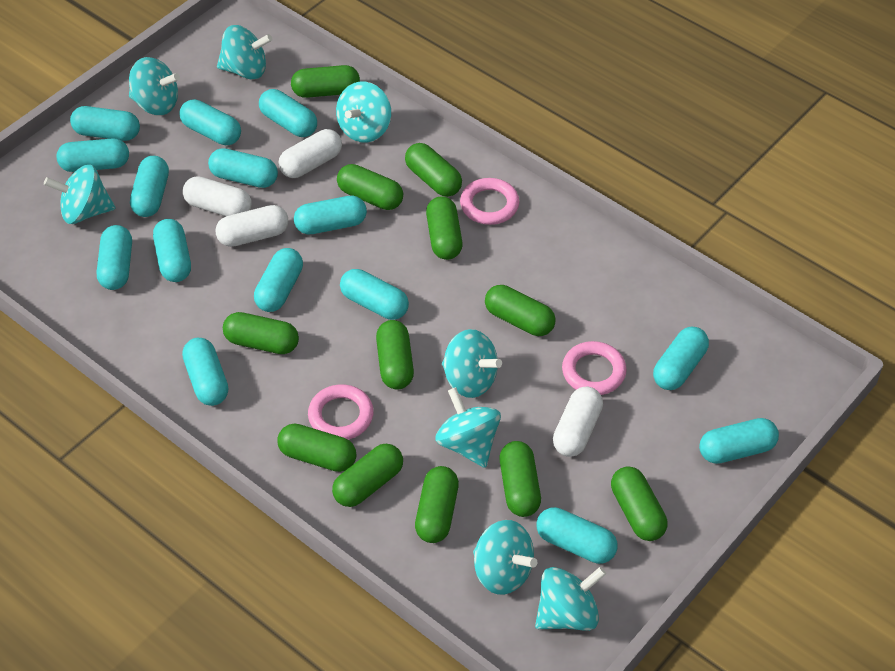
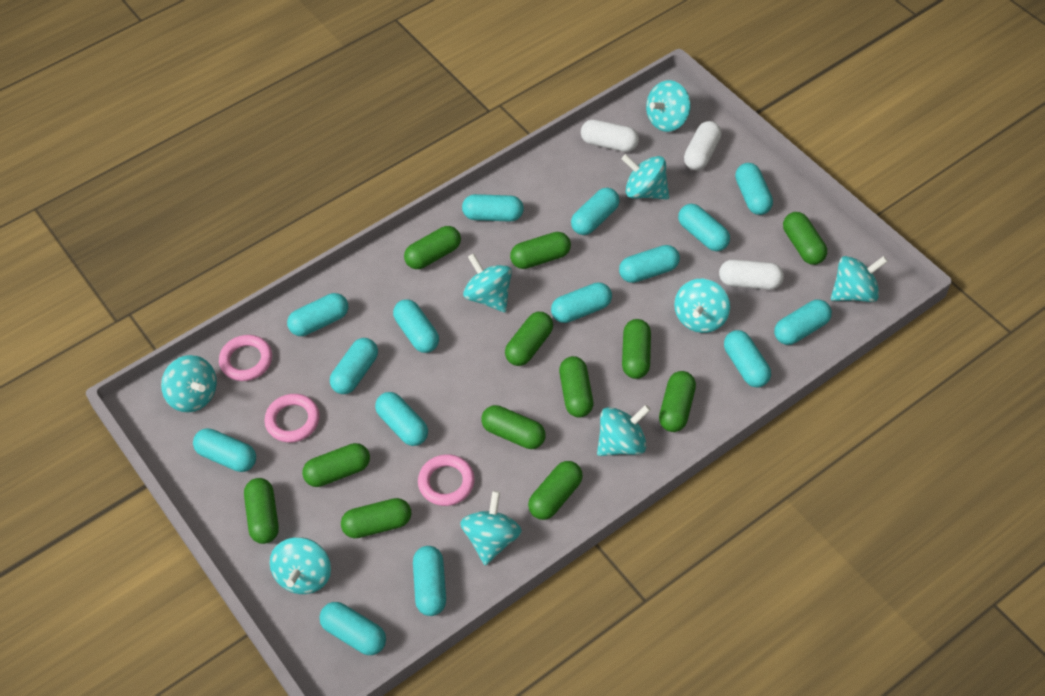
turquoise spinning top: [44,165,116,224] [129,57,180,115] [217,25,272,79] [336,82,391,142] [435,387,501,468] [442,329,502,398] [473,520,537,595] [535,567,606,631] = 8 -> [161,355,217,412] [269,537,331,594] [460,491,522,566] [463,253,512,312] [597,405,651,456] [622,154,669,199] [646,80,691,132] [674,279,730,333] [831,256,888,302] = 9
white capsule: [183,176,252,216] [215,205,289,247] [278,129,342,178] [553,387,603,457] = 4 -> [581,120,639,152] [684,121,722,170] [719,260,784,290] = 3

